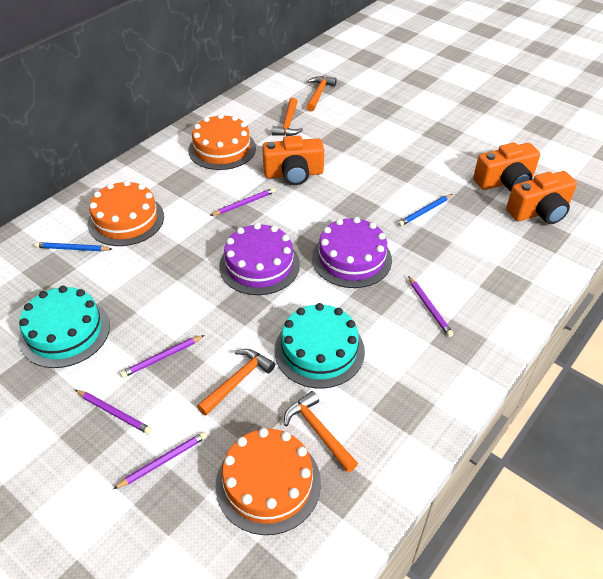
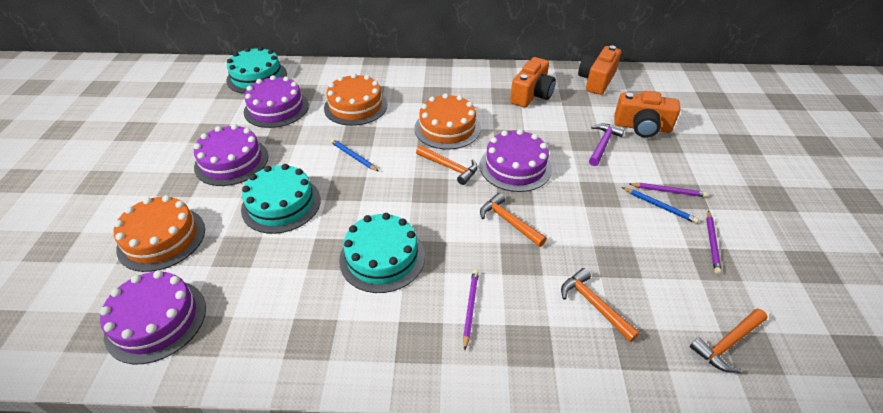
purple cake: [219,223,300,295] [312,217,392,288] = 2 -> [100,270,206,364] [194,124,268,186] [244,75,309,128] [480,129,552,192] = 4
purple hammer: none = 0 -> [589,124,625,166] = 1
purple pencil: [75,390,152,434] [113,432,207,489] [120,335,205,378] [210,188,275,216] [408,276,453,337] = 5 -> [463,270,479,350] [629,183,708,197] [706,211,722,274] = 3
turquoise cake: [19,286,110,368] [274,303,365,389] = 2 -> [226,47,287,94] [241,164,321,234] [339,213,425,293] = 3

